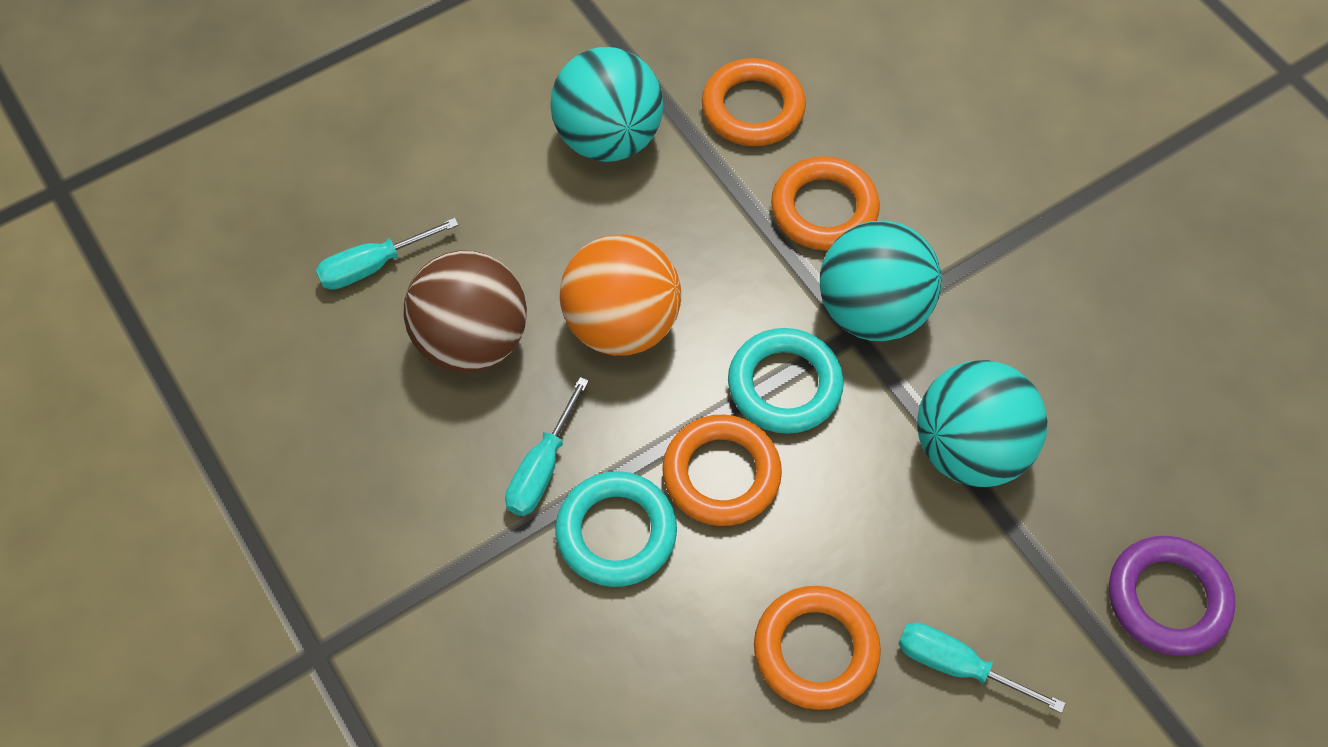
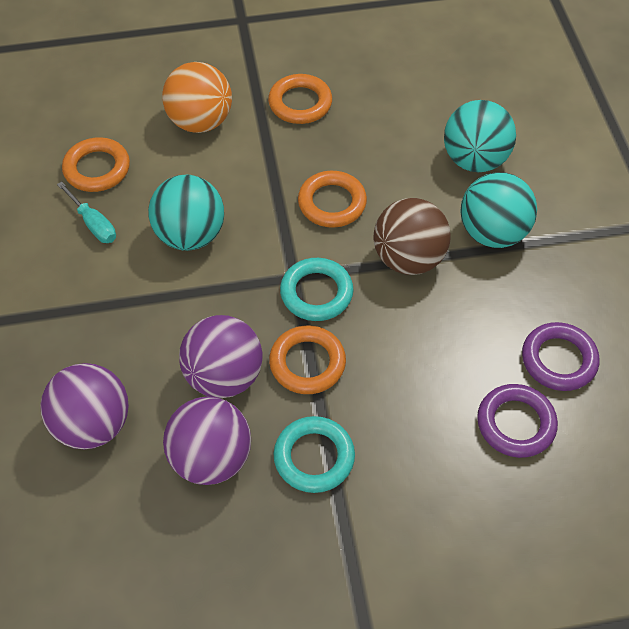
purple ball: none = 0 -> [40,363,129,449] [163,397,251,485] [179,315,263,398] = 3
purple ring: [1109,536,1236,656] = 1 -> [477,384,558,458] [522,322,599,391] = 2
turquoise screwdriver: [316,218,459,290] [505,377,589,516] [898,623,1066,713] = 3 -> [57,181,116,243] = 1

